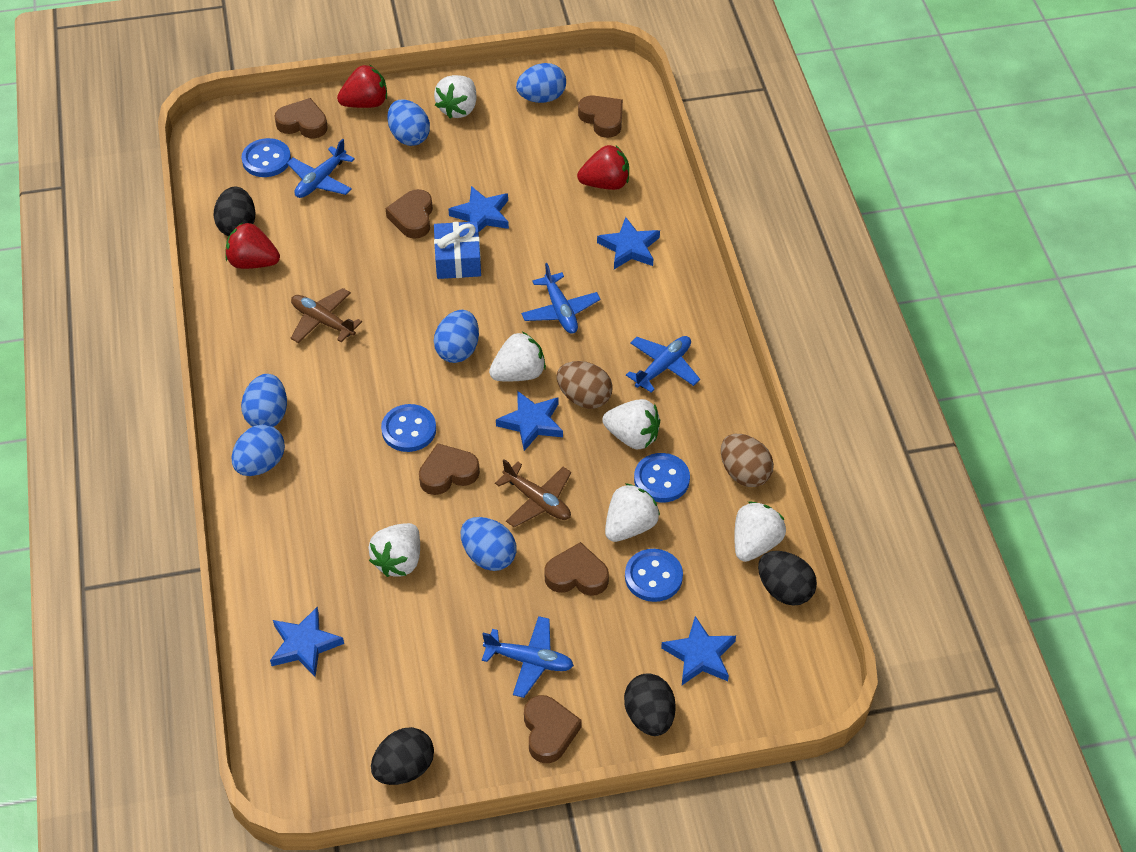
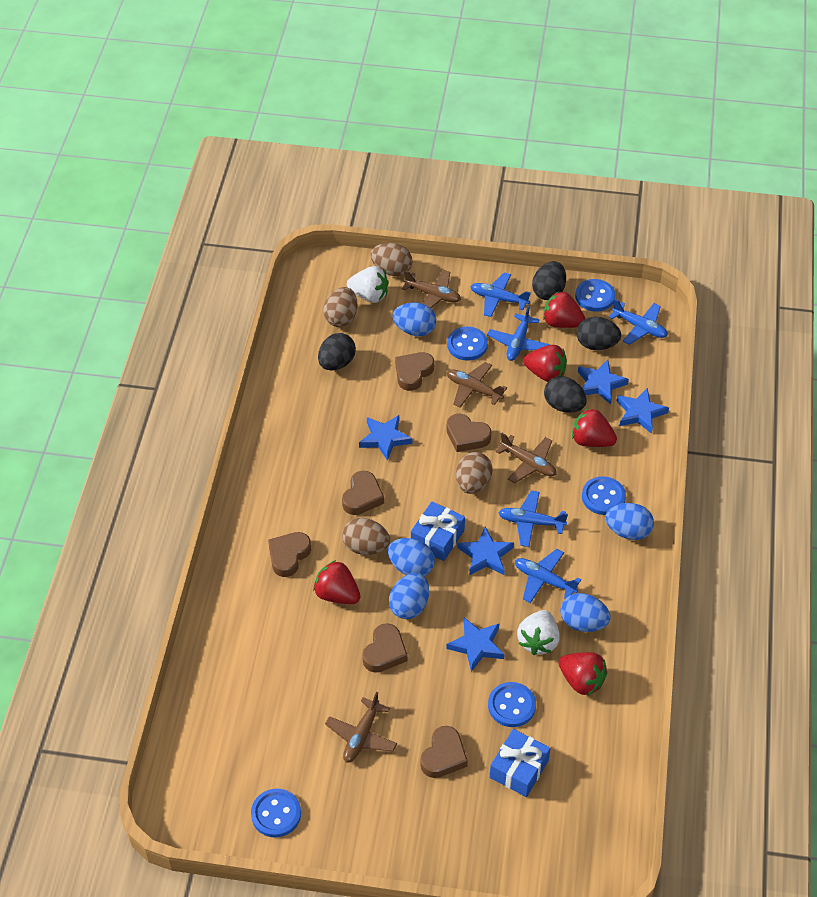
blue button: [242,138,291,177] [381,404,436,452] [625,549,683,602] [634,453,690,502] = 4 -> [251,789,301,837] [447,327,488,361] [488,682,536,727] [575,279,615,311] [582,476,626,515] = 5
blue egg: [232,424,285,476] [241,374,287,427] [387,99,430,146] [434,310,479,363] [461,517,517,571] [516,63,566,103] = 6 -> [388,538,435,576] [389,573,429,619] [393,302,436,336] [560,593,611,632] [605,503,654,540] = 5
blue gift: [434,221,481,279] = 1 -> [411,502,465,561] [490,729,550,797] = 2
blue plane: [287,139,355,198] [482,616,574,698] [521,263,601,334] [626,336,700,393] = 4 -> [470,273,531,317] [487,306,550,361] [498,490,568,547] [515,549,581,603] [609,299,668,345] = 5
brown egg: [557,361,613,409] [721,434,774,487] = 2 -> [323,287,358,327] [342,518,390,555] [371,243,413,276] [456,452,493,494] = 4
brown plane: [291,288,362,343] [495,459,571,527] = 2 -> [325,692,397,763] [402,270,461,308] [447,362,507,408] [495,433,556,484] = 4
red strawberry: [225,223,280,269] [337,65,387,108] [577,145,629,190] = 3 -> [313,560,361,604] [523,345,567,382] [543,291,586,328] [558,652,607,695] [572,408,617,447] = 5
white strawberry: [368,523,420,577] [434,75,477,119] [489,332,546,381] [602,399,660,450] [605,483,660,542] [734,502,786,562] = 6 -> [347,266,389,303] [517,610,560,655] = 2

